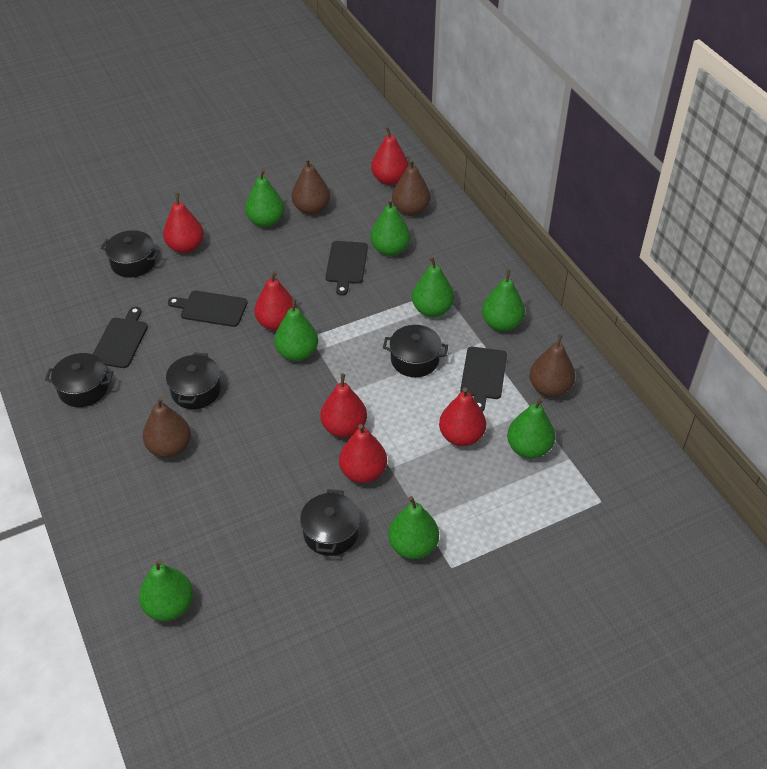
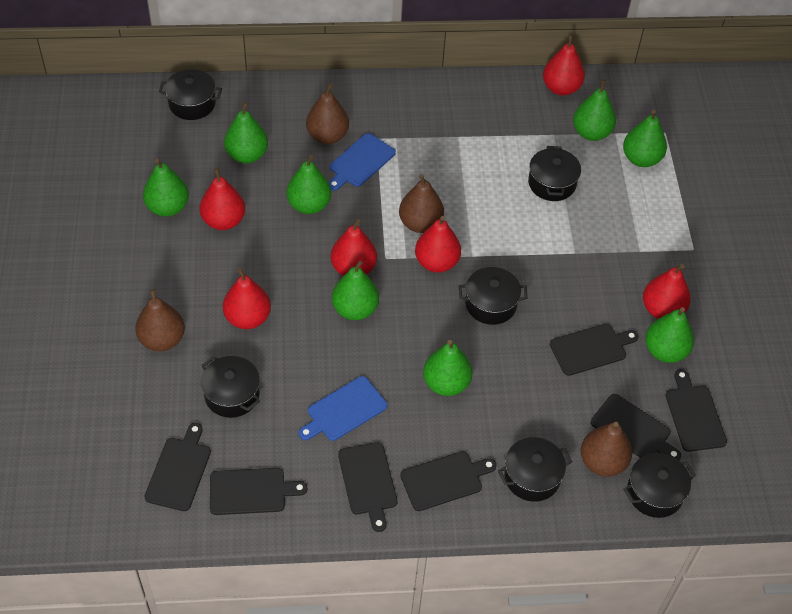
black cutting board: [93,307,148,368] [168,291,248,327] [326,241,368,296] [460,347,507,412] = 4 -> [144,423,211,511] [210,468,307,515] [338,442,398,532] [400,451,496,511] [550,324,639,376] [591,394,681,460] [666,369,727,452] = 7
black pot: [45,353,113,407] [100,230,160,278] [166,352,221,409] [300,489,360,556] [383,325,448,377] = 5 -> [159,69,222,120] [201,356,260,418] [459,267,528,325] [498,437,572,502] [528,146,581,201] [623,453,696,518] = 6
blue cutting board: none = 0 -> [299,376,387,441] [329,133,396,191] = 2

